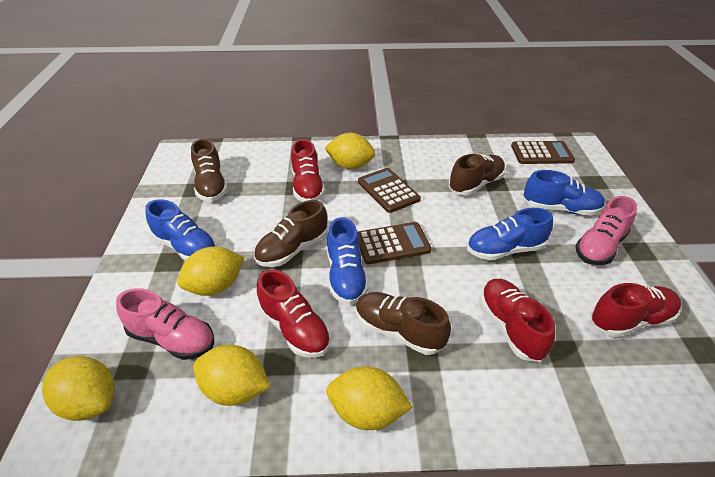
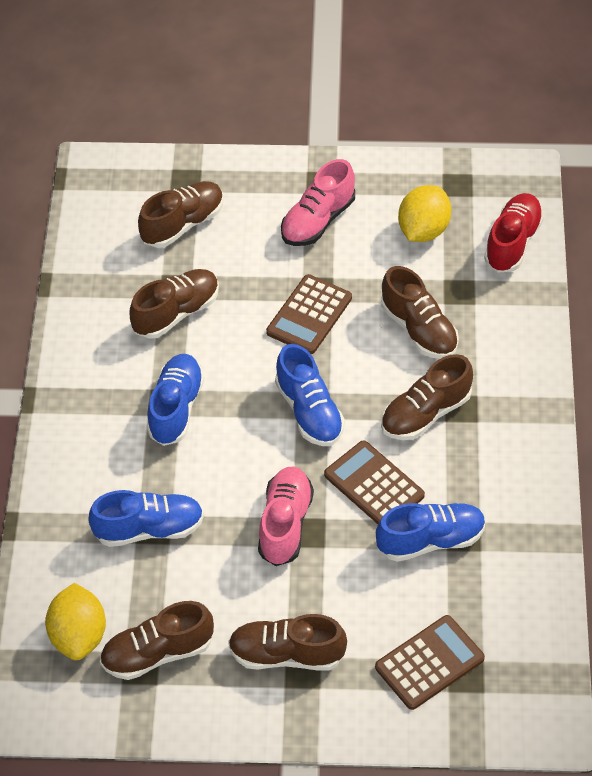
brown shoe: [191,139,228,202] [254,200,328,267] [356,292,451,355] [449,154,505,195] = 4 -> [100,601,214,680] [129,269,219,339] [138,181,224,248] [228,614,347,670] [381,266,459,359] [381,354,473,440] = 6
red shoe: [257,269,331,358] [291,139,325,202] [480,279,555,362] [590,283,681,337] = 4 -> [484,193,544,273] = 1
yellow lemon: [42,356,115,421] [177,247,244,296] [193,345,270,406] [325,133,375,169] [326,366,413,430] = 5 -> [45,583,106,660] [398,185,451,242] = 2

